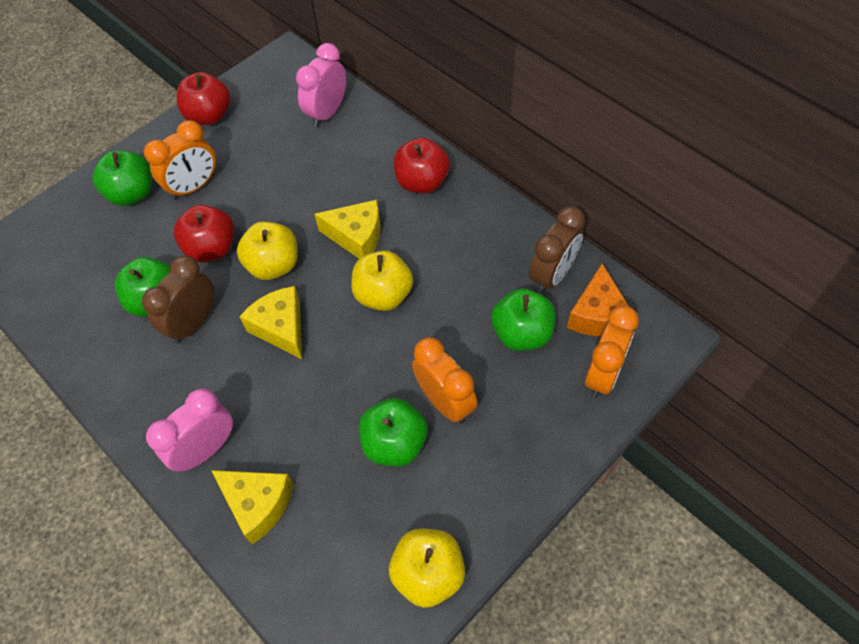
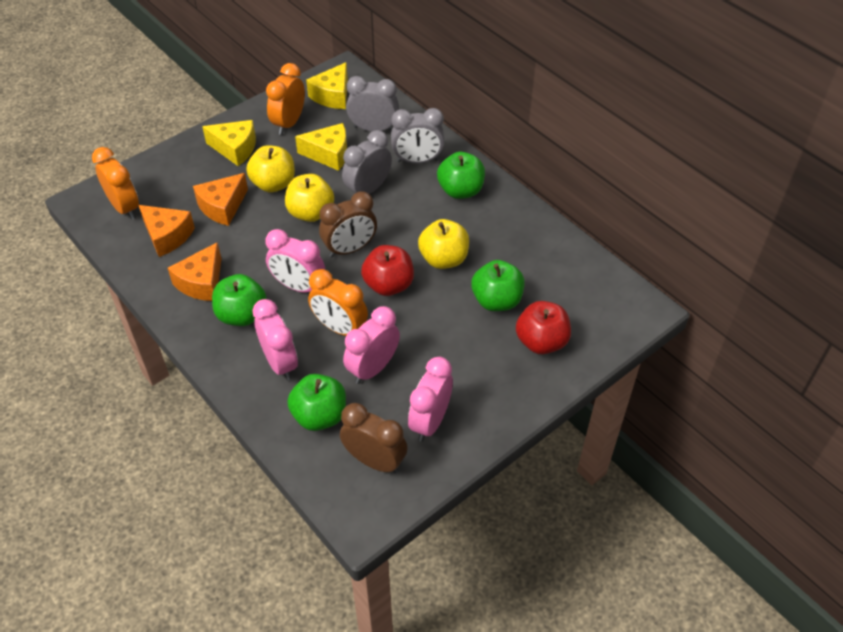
grey clock: none = 0 -> [342,130,392,195] [346,76,399,132] [391,108,445,163] = 3
orange cheese: [567,263,629,336] = 1 -> [139,205,195,257] [168,242,222,301] [193,173,248,226] = 3
pink clock: [146,388,233,472] [296,43,346,127] = 2 -> [252,299,298,381] [266,229,325,292] [343,306,400,384] [408,357,453,442] = 4
red apple: [174,205,234,263] [176,72,231,125] [394,138,450,194] = 3 -> [361,245,414,296] [516,301,571,354] = 2

